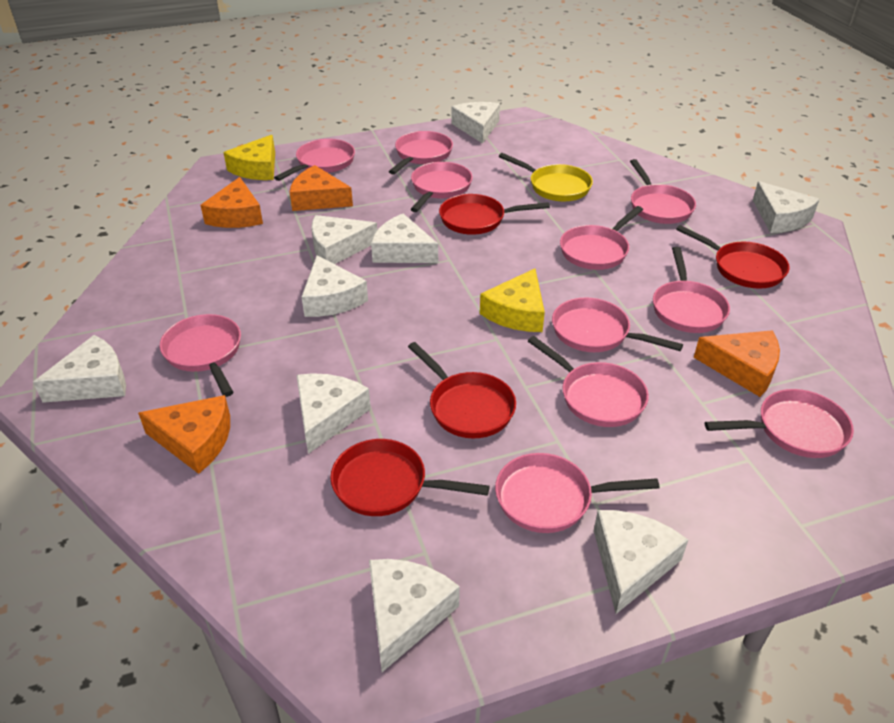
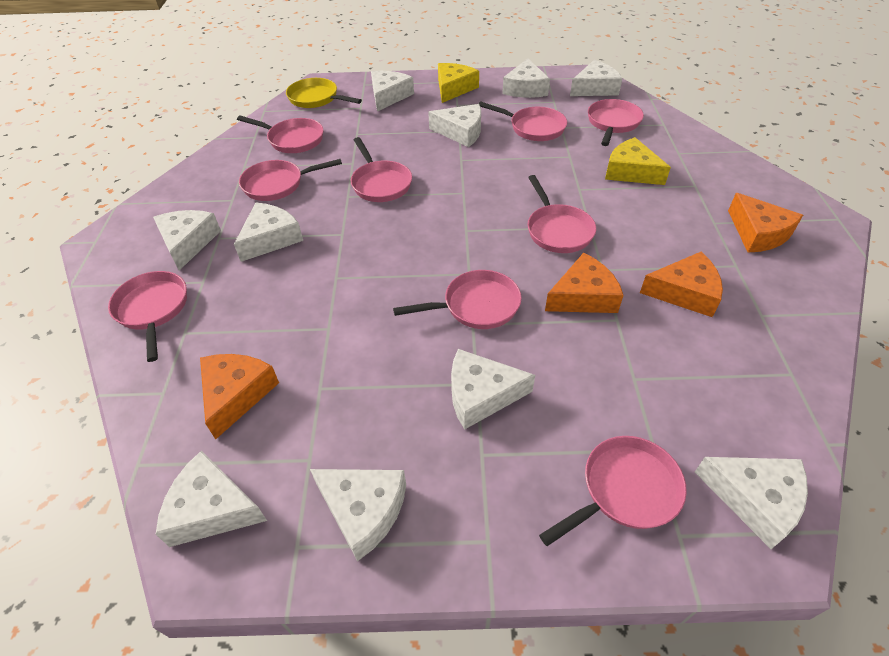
pink pan: [160,314,241,397] [274,139,355,181] [389,131,453,174] [410,162,473,212] [495,453,659,533] [528,336,649,427] [552,298,683,352] [560,206,643,270] [630,159,696,224] [653,247,730,333] [705,389,854,458] = 11 -> [108,271,187,362] [237,115,323,153] [239,159,342,201] [351,137,412,202] [393,270,522,329] [479,101,567,141] [528,175,596,253] [539,436,687,546] [588,99,644,146] = 9
red pan: [330,439,490,516] [408,342,516,438] [439,194,550,235] [676,225,789,289] = 4 -> none = 0
white cheese: [33,335,126,403] [296,373,371,454] [302,255,368,317] [312,215,377,264] [369,559,460,672] [371,214,438,263] [452,102,500,144] [594,510,688,614] [753,181,819,233] = 9 -> [153,210,221,270] [156,451,267,547] [234,203,303,262] [310,469,406,561] [371,71,414,112] [428,104,481,147] [451,349,535,430] [502,58,550,98] [570,60,623,96] [695,457,808,549] = 10

